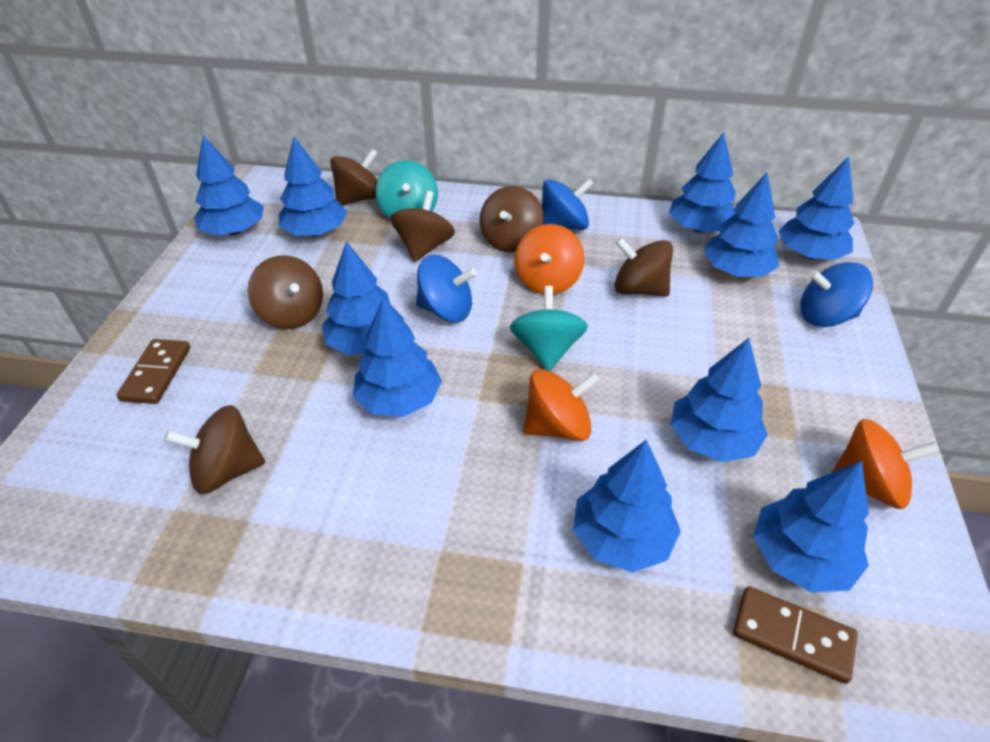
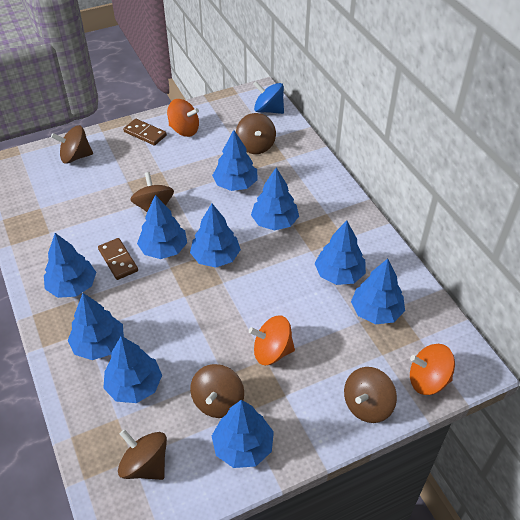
blue spinning top: [416,255,477,322] [542,178,594,230] [800,262,873,327] = 3 -> [253,81,284,114] = 1
turquoise spinning top: [375,160,438,218] [510,286,588,371] = 2 -> none = 0

